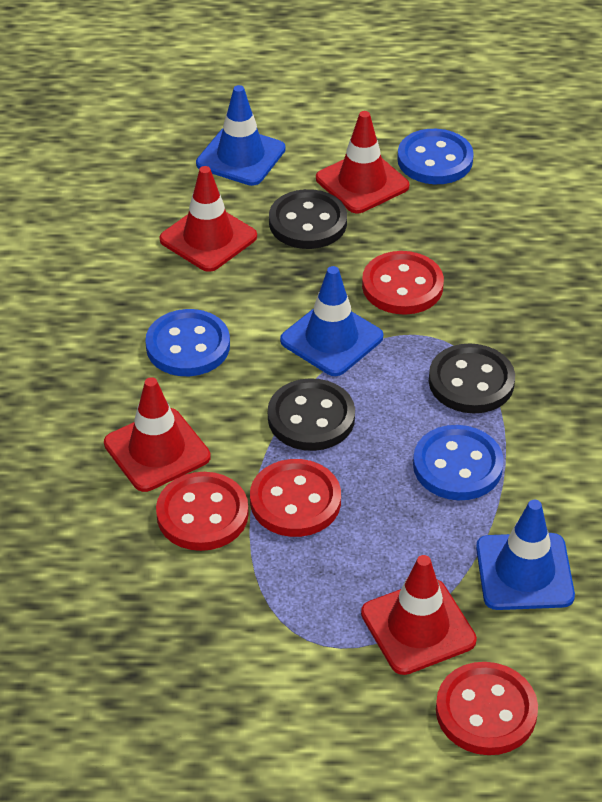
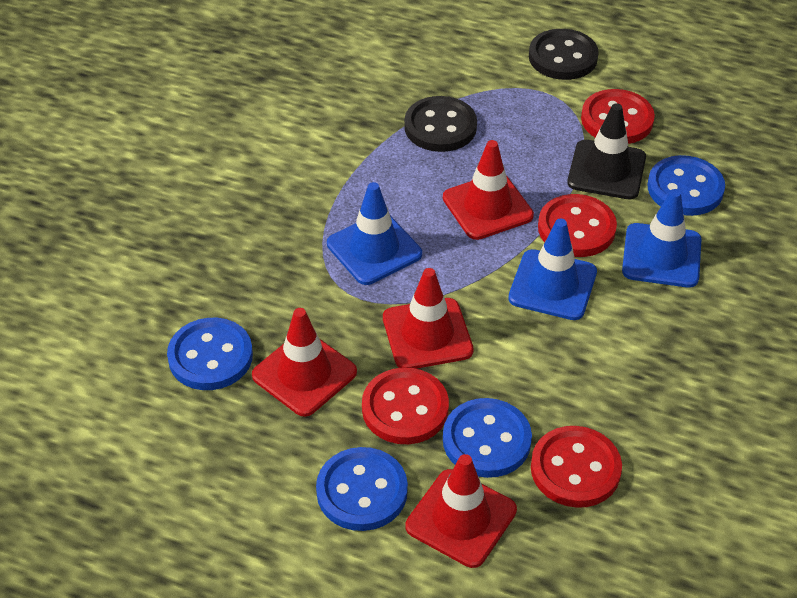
black button: [268,378,355,451] [269,189,347,249] [429,343,515,413] = 3 -> [404,96,477,152] [529,29,599,80] = 2
black traffic cone: none = 0 -> [567,103,646,199] = 1
blue button: [145,309,230,376] [397,129,474,184] [413,425,504,500] = 3 -> [167,318,253,390] [316,447,408,531] [443,398,532,478] [648,155,725,216] = 4

